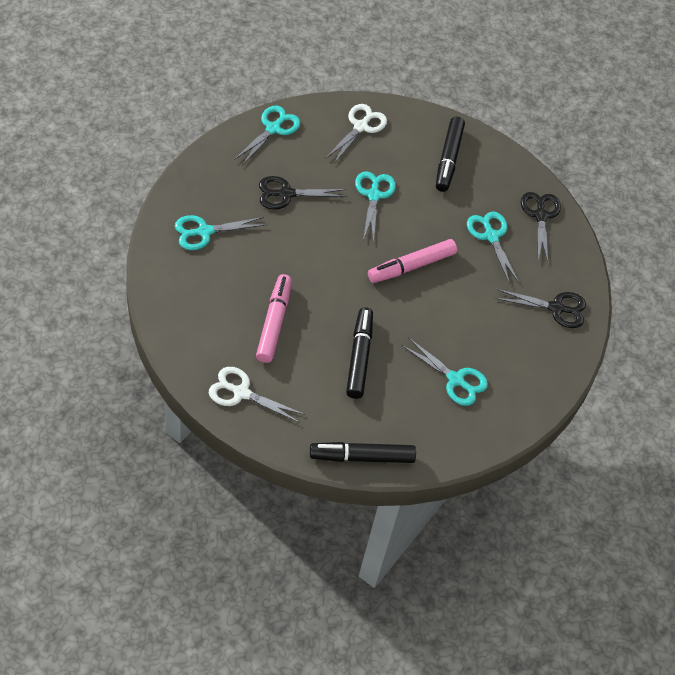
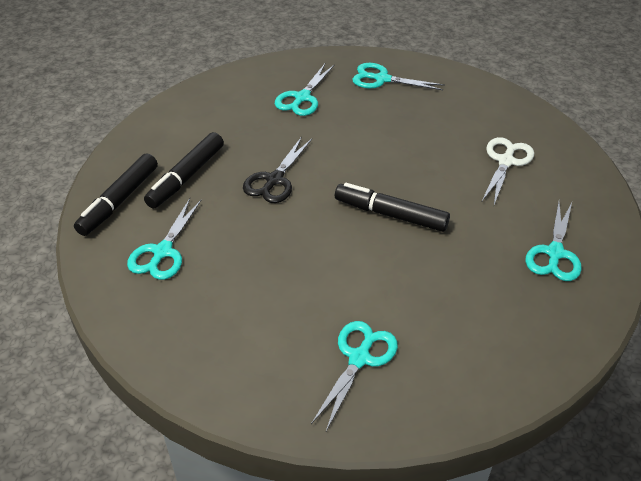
black scissors: [259,176,348,210] [495,289,586,328] [521,192,561,262] = 3 -> [243,136,312,203] = 1
pink marker: [256,274,292,363] [368,239,457,283] = 2 -> none = 0
white scissors: [209,367,305,423] [325,104,387,163] = 2 -> [482,137,534,205] = 1

